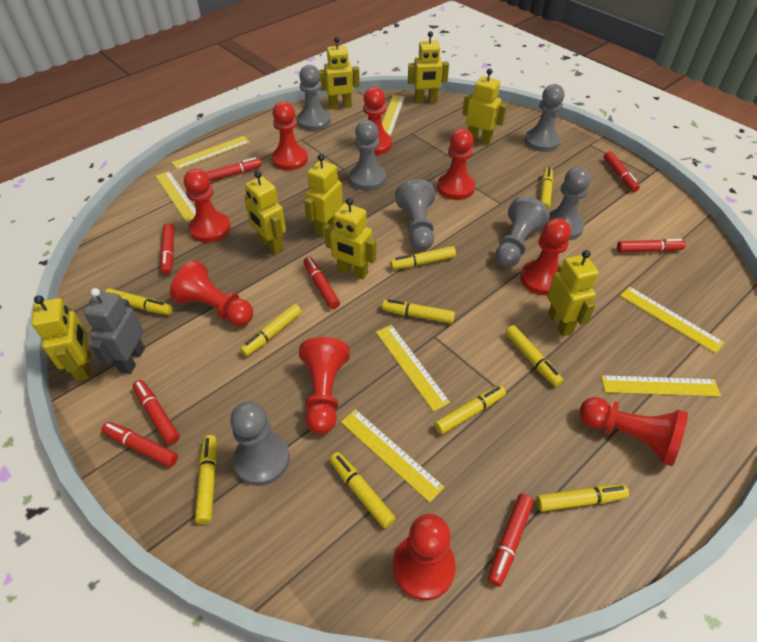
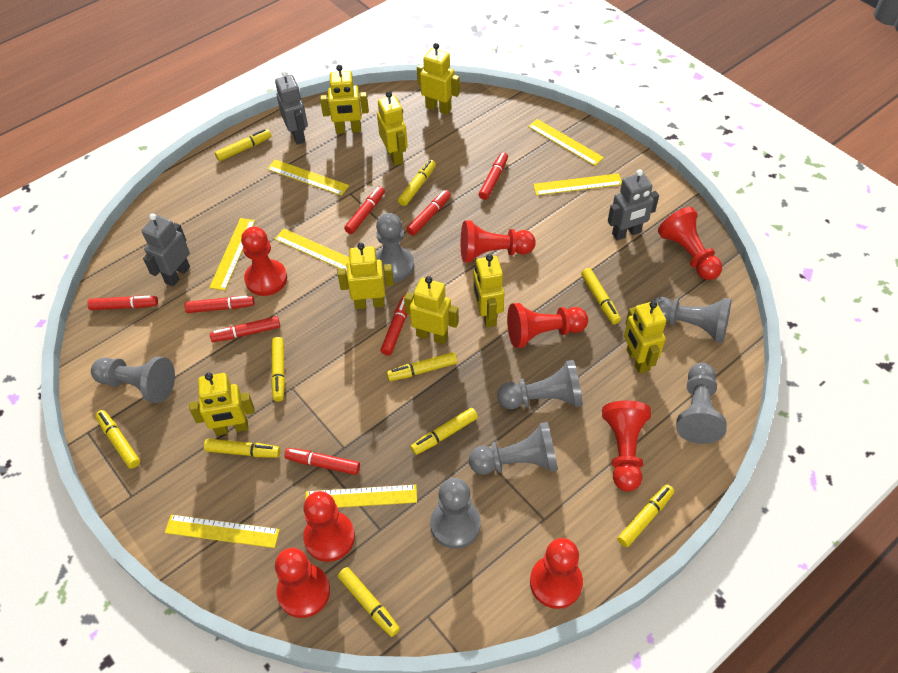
grey robot: [83,288,145,374] = 1 -> [142,213,190,287] [275,71,308,145] [608,169,659,240] = 3
red pawn: [170,260,253,326] [184,169,231,243] [272,101,308,171] [299,337,350,434] [359,87,392,155] [393,514,456,600] [437,129,475,200] [520,218,571,295] [579,397,688,466] = 9 -> [241,227,287,296] [275,548,330,618] [303,491,355,562] [461,220,536,263] [507,303,588,348] [530,538,583,609] [602,400,651,491] [658,207,722,280] = 8

